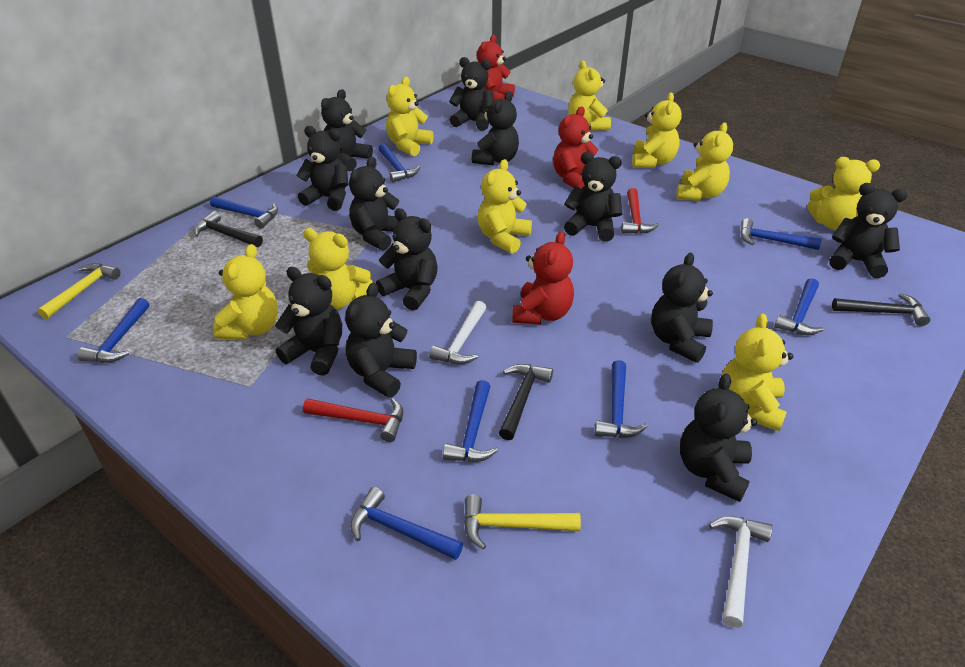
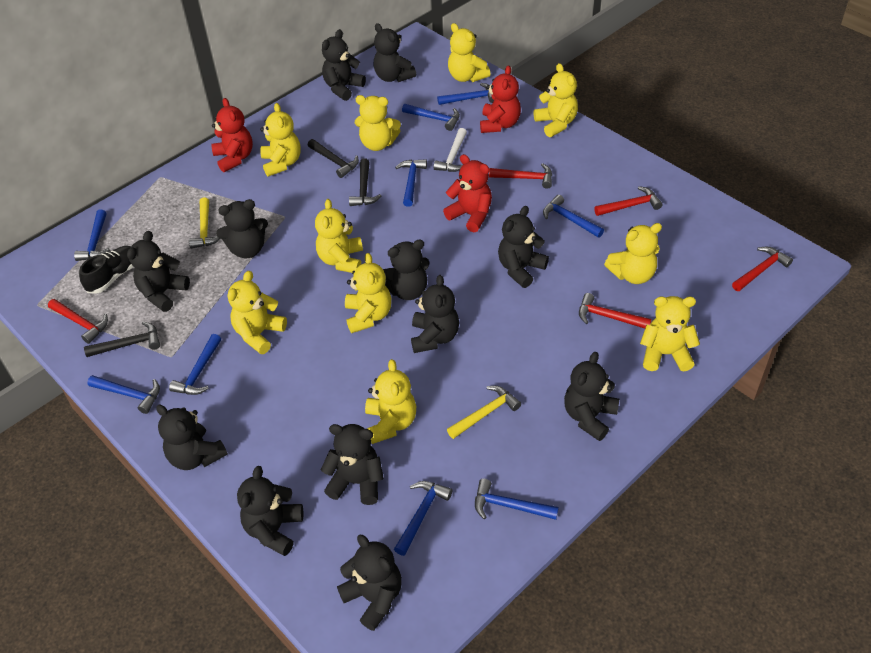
black shoe: none = 0 -> [79,246,133,294] = 1
blue hammer: [77,298,149,363] [210,196,278,229] [350,487,463,560] [378,143,420,182] [443,380,498,462] [595,360,647,438] [740,218,822,250] [774,278,824,335] = 8 -> [74,209,110,261] [87,375,160,414] [169,334,221,395] [394,481,452,556] [395,159,427,207] [402,104,460,131] [437,83,494,105] [475,479,559,520] [543,195,604,238] = 9
red hammer: [303,398,403,442] [621,188,659,234] = 2 -> [48,299,108,344] [489,163,552,189] [579,293,652,329] [594,186,663,216] [732,247,793,291] = 5
white hammer: [429,301,487,364] [709,516,772,628] = 2 -> [433,128,467,172] = 1
yellow teddy bear: [213,244,278,340] [303,228,373,309] [386,77,434,156] [478,159,532,254] [568,60,611,131] [632,92,682,168] [676,123,733,201] [722,314,793,431] [807,157,880,230] = 9 -> [227,271,287,354] [260,103,301,177] [315,199,363,273] [345,253,391,333] [355,95,401,151] [365,359,416,444] [448,23,491,82] [534,63,578,137] [604,223,662,284] [640,296,700,371] = 10

